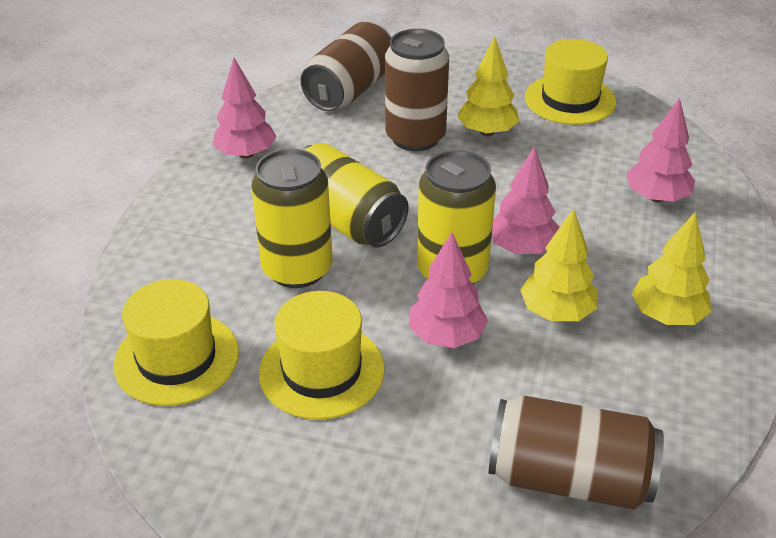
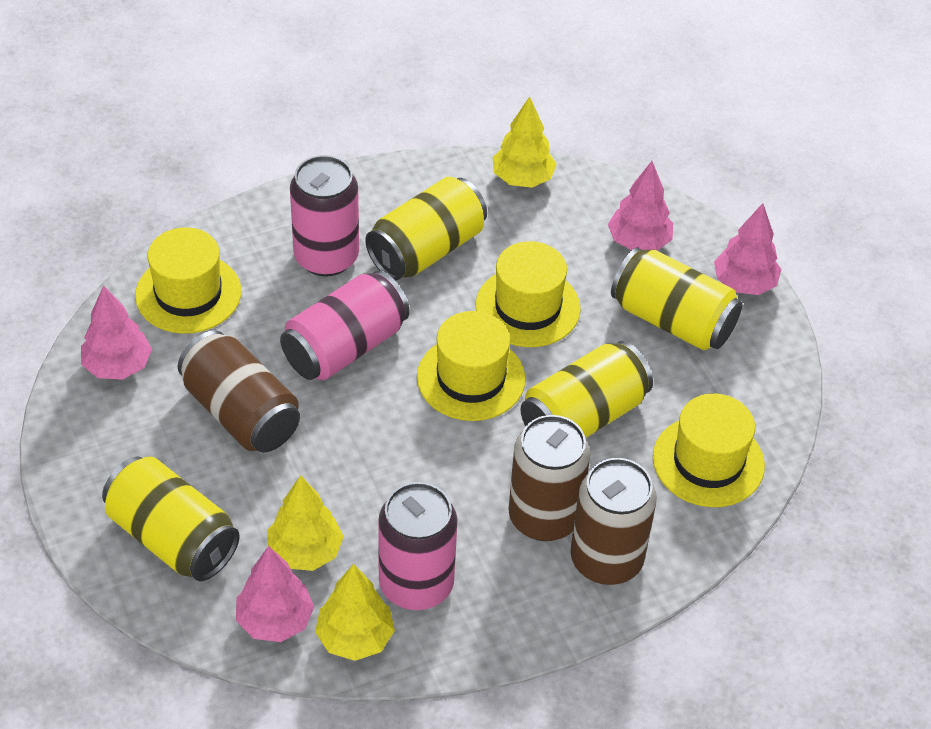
pink can: none = 0 -> [280,270,410,380] [290,155,359,277] [378,482,458,610] = 3
yellow can: [251,148,333,288] [301,143,409,248] [417,150,496,285] = 3 -> [102,456,240,581] [365,177,487,280] [520,341,653,438] [611,247,742,351] = 4
yellow hat: [113,279,239,406] [259,291,385,420] [525,39,616,125] = 3 -> [135,227,241,334] [417,311,525,421] [476,241,581,347] [653,394,765,507] = 4

